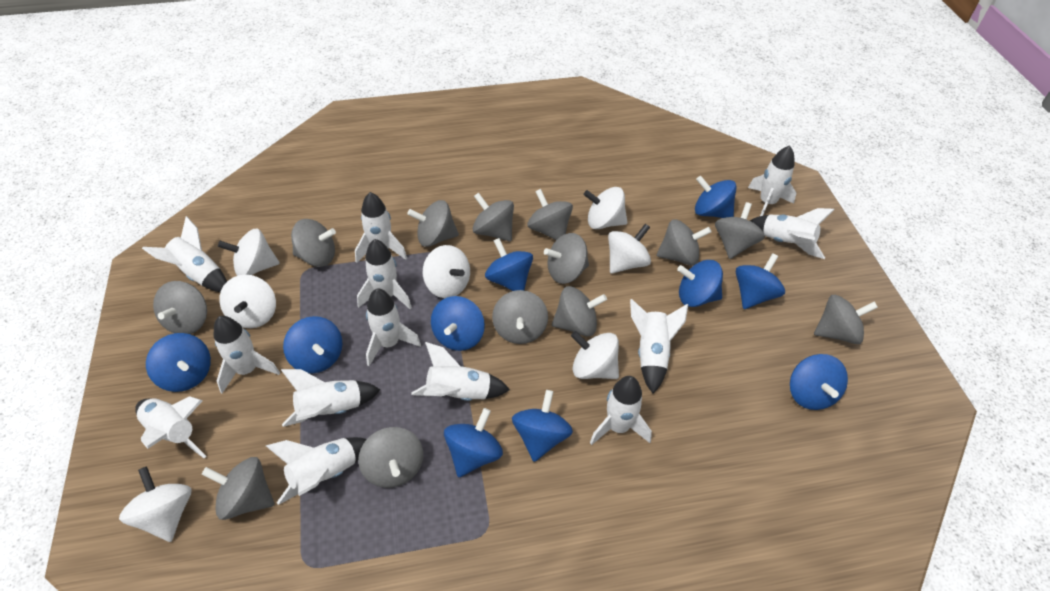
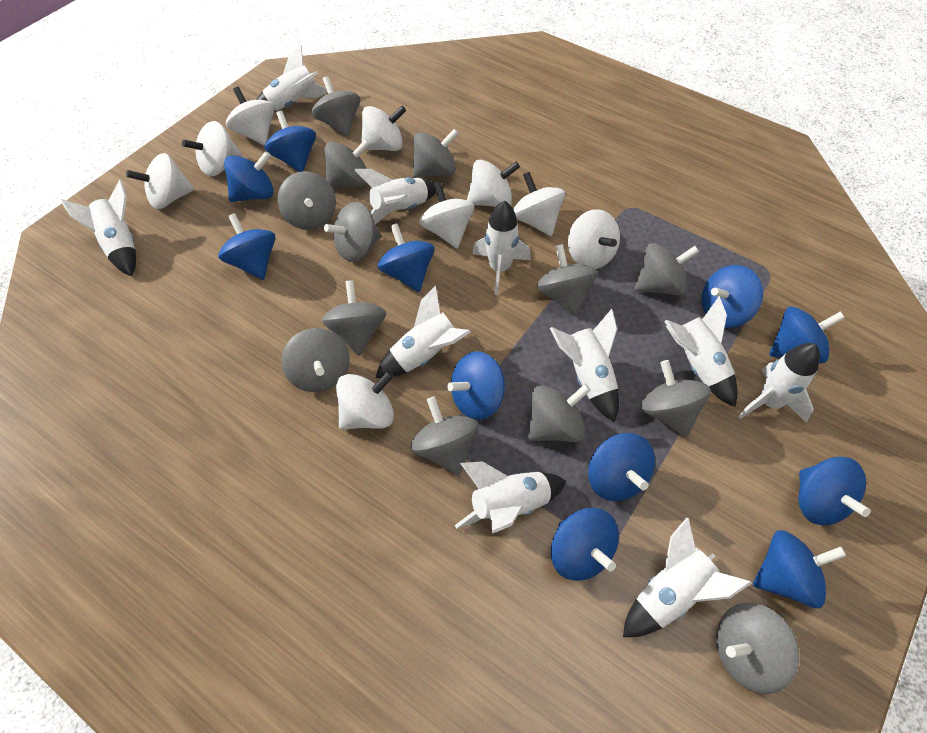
blue spinning top: [146,333,211,392] [283,316,342,373] [431,296,485,351] [444,408,503,477] [485,238,533,291] [512,390,573,462] [677,260,723,307] [695,176,737,218] [736,253,785,309] [790,354,848,410] = 10 -> [218,213,276,280] [224,151,274,202] [264,111,316,172] [378,223,435,292] [447,351,505,420] [551,508,619,581] [588,433,655,501] [702,265,763,328] [753,530,846,608] [769,307,845,363] [799,457,870,525] = 11
white rocket: [135,396,206,458] [142,216,227,292] [213,316,280,393] [266,437,367,505] [281,369,381,427] [355,192,407,263] [357,239,412,309] [366,288,421,366] [411,342,510,401] [590,376,652,445] [630,299,688,393] [748,145,796,216] [750,208,834,259] = 13 -> [60,179,136,277] [256,45,328,112] [355,169,436,224] [376,286,471,378] [455,461,566,534] [472,200,531,295] [550,309,619,422] [623,517,752,637] [664,296,738,407] [738,343,820,423] = 10
white spinning top: [119,466,191,542] [218,229,280,276] [219,275,276,328] [423,245,470,298] [571,331,619,379] [584,187,627,229] [608,224,651,274] = 7 -> [126,153,194,209] [182,121,242,176] [226,87,274,145] [336,371,394,430] [361,106,406,151] [419,181,475,248] [467,160,520,207] [513,172,565,236] [568,209,620,269] = 9

